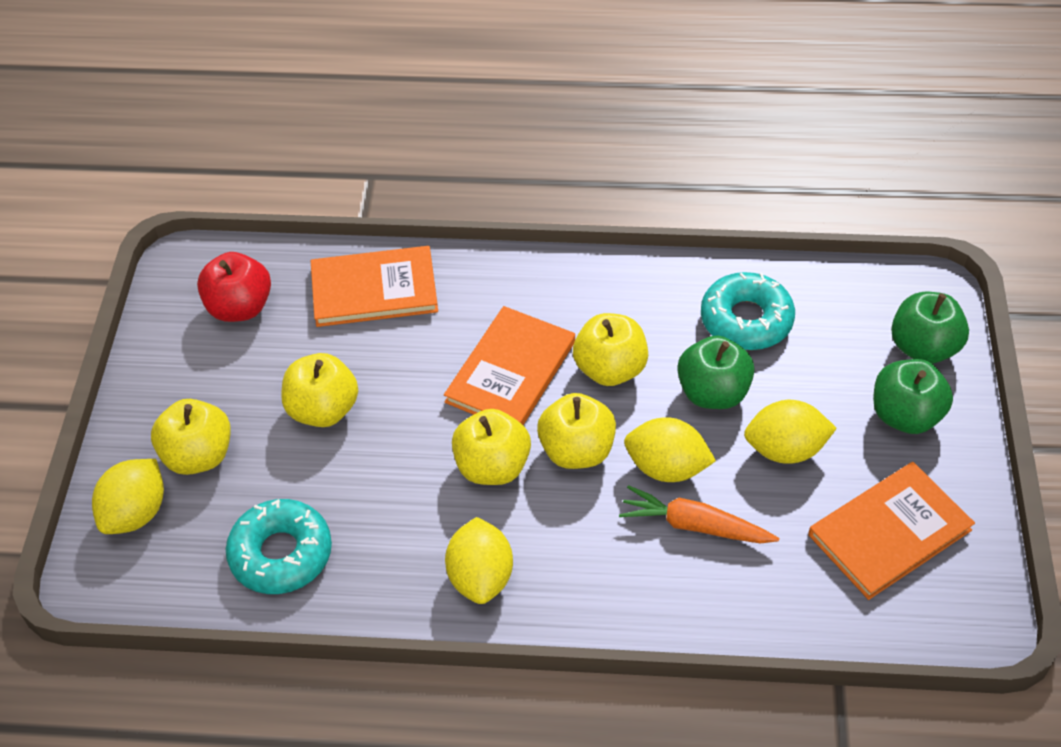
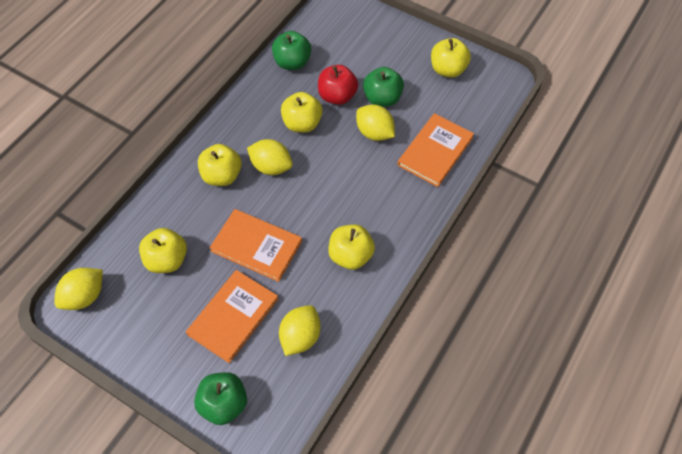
orange carrot: [619,485,779,543] = 1 -> none = 0
turquoise donut: [226,499,332,594] [701,272,795,350] = 2 -> none = 0

